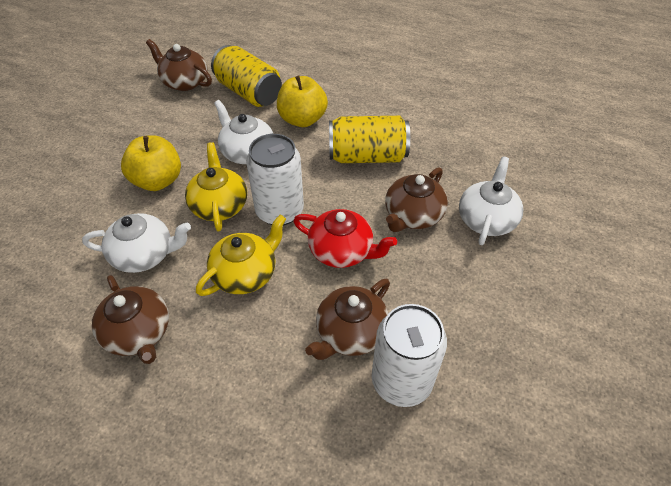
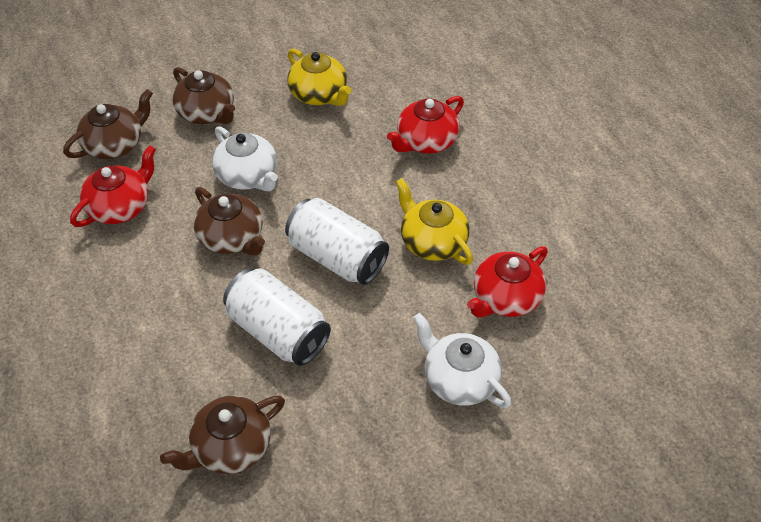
red teapot: [293,209,397,268] = 1 -> [70,145,156,227] [387,96,464,154] [467,246,548,317] = 3
white teapot: [82,213,191,273] [214,100,273,164] [459,157,523,245] = 3 -> [212,126,278,191] [413,313,511,408] = 2
yellow apple: [121,135,181,191] [277,76,328,127] = 2 -> none = 0
yellow can: [211,45,282,107] [329,116,410,163] = 2 -> none = 0

